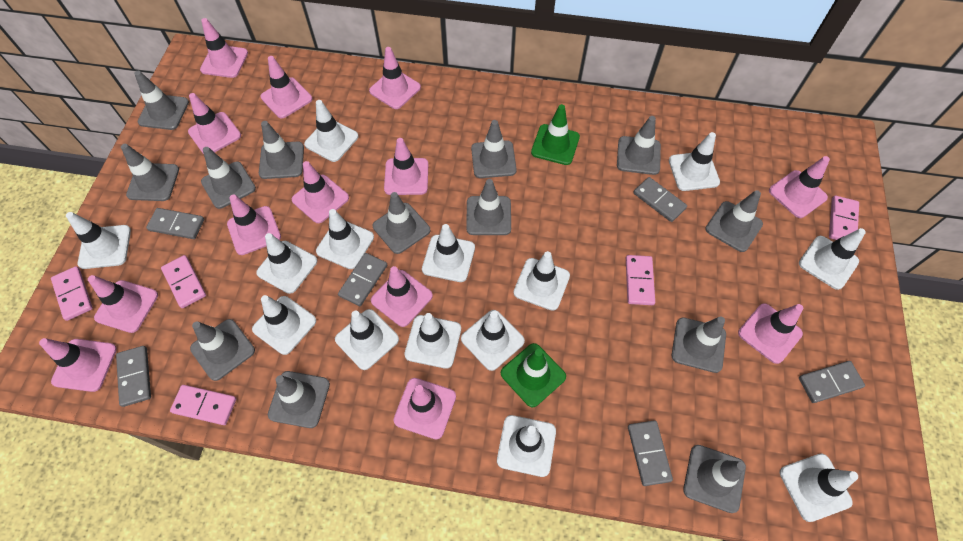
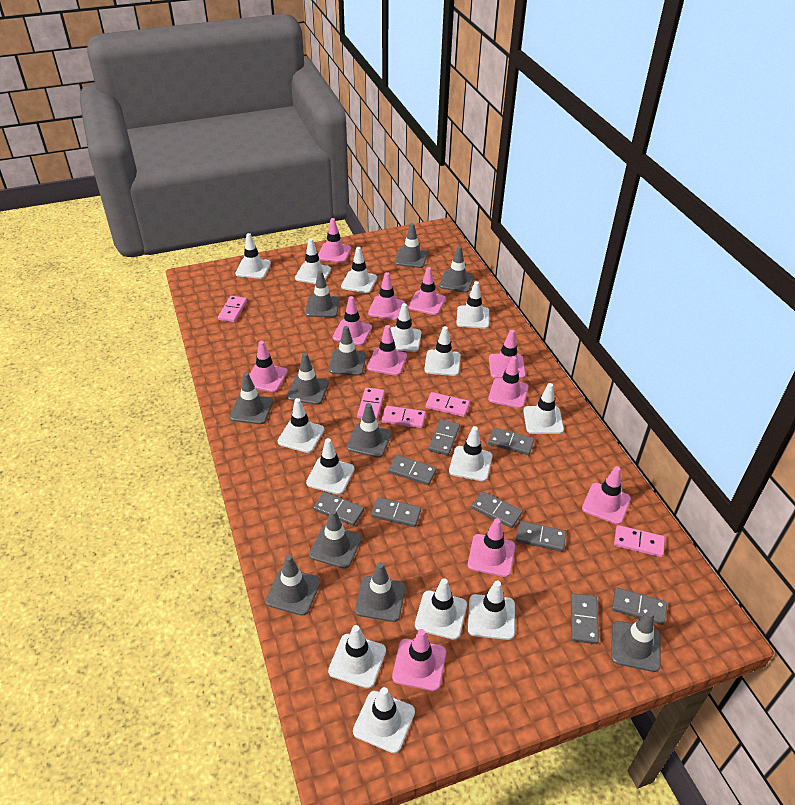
green traffic cone: [501,343,566,407] [531,104,580,165] = 2 -> none = 0
grey domino: [116,346,151,407] [146,208,204,239] [338,253,387,306] [628,420,673,486] [633,177,687,222] [799,361,865,403] = 6 -> [313,492,364,526] [371,497,421,527] [388,455,437,485] [429,419,460,456] [472,491,523,528] [488,428,534,455] [516,521,566,552] [571,593,599,644] [612,588,667,625] = 9
grey traffic cone: [121,144,179,201] [134,71,189,130] [190,319,255,381] [201,147,256,209] [259,121,304,179] [268,371,330,428] [373,192,430,254] [466,179,511,235] [471,120,517,178] [617,116,661,175] [672,316,726,373] [683,445,746,513] [705,190,763,252] = 13 -> [230,372,273,424] [265,555,321,616] [287,353,329,405] [305,271,339,317] [309,509,362,569] [329,326,366,376] [346,403,392,458] [355,562,406,622] [395,223,428,268] [439,246,474,293] [611,610,661,672] = 11
pink traffic cone: [39,338,117,392] [88,275,158,333] [188,93,241,154] [200,18,248,78] [227,194,281,255] [261,56,312,118] [292,161,349,223] [369,47,421,109] [371,266,433,327] [384,138,428,195] [394,378,456,439] [738,303,803,364] [769,156,830,218] = 13 -> [249,341,288,392] [318,218,351,263] [333,296,372,346] [367,325,407,376] [368,272,405,320] [392,629,446,691] [408,267,446,315] [468,518,515,577] [488,356,529,408] [489,330,526,379] [582,466,631,525] = 11

